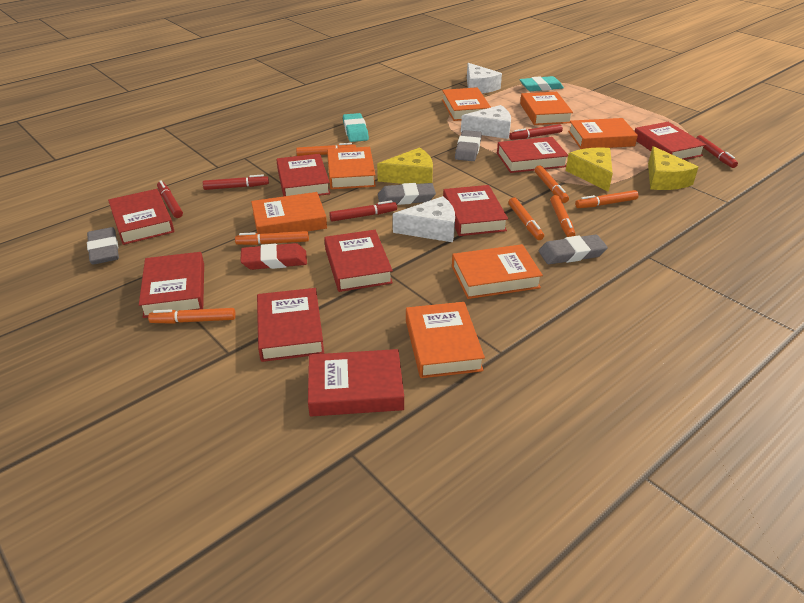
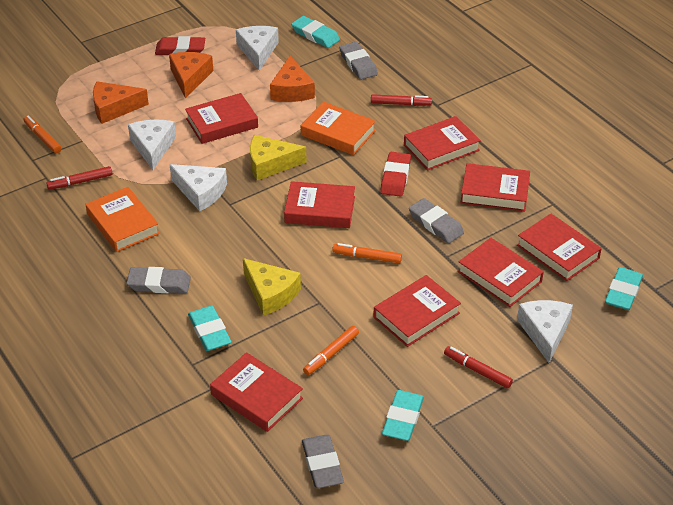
orange book: [251,192,327,234] [327,147,376,189] [406,302,485,378] [442,87,491,121] [452,244,543,299] [520,92,573,125] [568,118,638,149] = 7 -> [86,187,160,252] [301,102,376,155] = 2
orange cheese: none = 0 -> [93,81,149,124] [169,52,213,99] [270,56,315,102] = 3
orange marker: [148,308,236,324] [235,231,309,245] [296,143,356,156] [508,197,544,240] [535,165,569,203] [550,195,575,237] [575,190,639,208] = 7 -> [24,116,62,153] [303,326,359,375] [332,243,402,263] = 3
red book: [108,189,174,245] [139,252,204,318] [257,288,324,362] [276,154,330,196] [308,349,404,417] [324,230,393,292] [443,185,508,236] [497,137,568,173] [635,122,706,160] = 9 -> [185,93,258,144] [210,352,303,432] [284,181,355,228] [373,275,461,347] [404,116,481,170] [458,238,544,307] [460,163,530,212] [517,214,602,281] = 8
red eraser: [240,243,307,270] = 1 -> [155,36,205,55] [380,152,411,197] = 2
red marker: [157,181,183,218] [203,174,269,190] [329,200,397,222] [509,124,563,140] [696,135,738,168] = 5 -> [46,166,113,190] [371,94,432,106] [444,346,513,389] = 3
turquoise eraser: [343,113,369,142] [519,76,564,91] = 2 -> [188,305,231,351] [291,16,340,48] [382,390,424,441] [605,267,643,310] = 4
white cheese: [393,196,455,242] [461,105,511,139] [467,63,502,93] = 3 -> [128,120,176,170] [169,164,227,211] [236,26,279,71] [517,300,573,363] = 4
yellow cheese: [377,147,433,184] [566,147,613,192] [648,146,698,190] = 3 -> [243,258,301,316] [250,135,307,180] = 2

